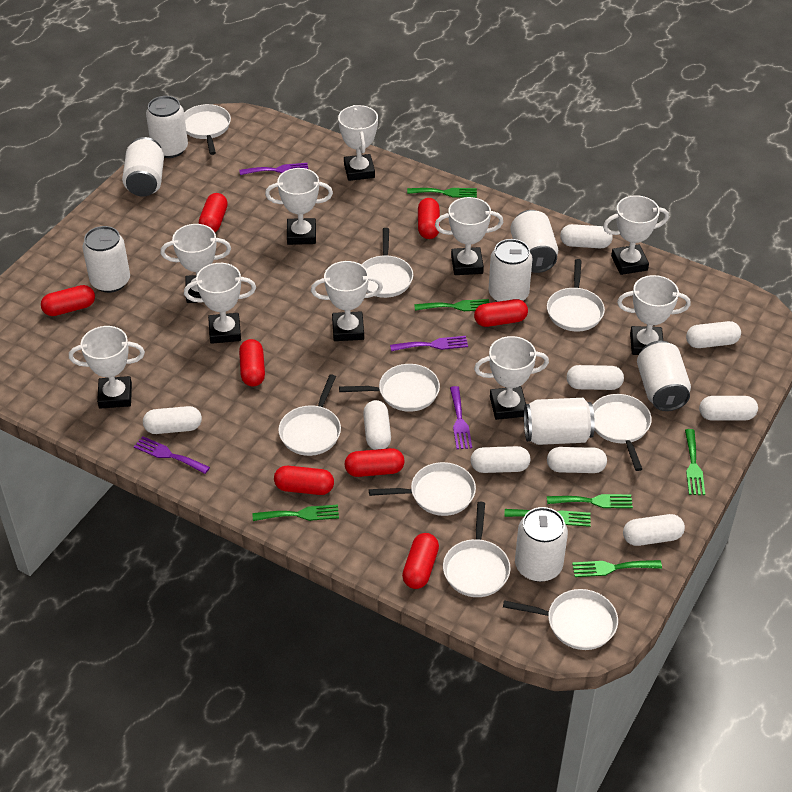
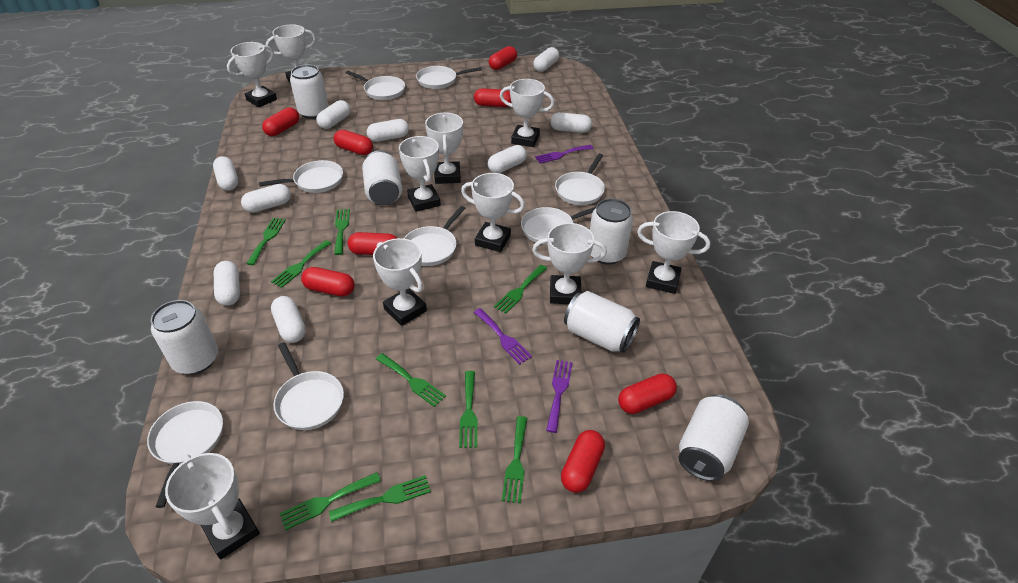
green fork: [253,505,339,521] [407,188,477,198] [414,299,489,311] [504,509,591,527] [547,494,633,508] [572,560,662,577] [685,429,705,495] = 7 -> [247,218,286,265] [271,240,331,288] [280,472,381,531] [329,475,431,522] [334,209,350,255] [376,353,446,407] [459,371,478,448] [494,265,547,314] [502,416,527,503] = 9
purple fork: [134,436,210,474] [239,163,308,175] [390,336,468,351] [450,386,472,449] = 4 -> [474,308,532,365] [535,145,593,163] [546,360,573,433] = 3
white can: [82,226,130,293] [122,137,164,196] [146,96,188,158] [488,239,533,302] [510,210,558,273] [515,507,568,582] [524,398,595,445] [637,341,691,411] = 8 -> [151,300,218,374] [290,64,329,119] [362,150,402,205] [564,291,640,353] [590,198,633,264] [679,395,749,481] = 6
white pan: [184,104,231,155] [278,374,341,456] [339,364,440,412] [361,228,413,298] [369,462,476,516] [443,502,511,597] [503,589,618,650] [547,259,605,332] [593,394,652,471] = 9 -> [147,401,223,508] [259,160,343,193] [273,342,344,430] [346,71,405,100] [404,206,465,266] [416,66,482,89] [521,207,596,245] [555,154,605,205] = 8

